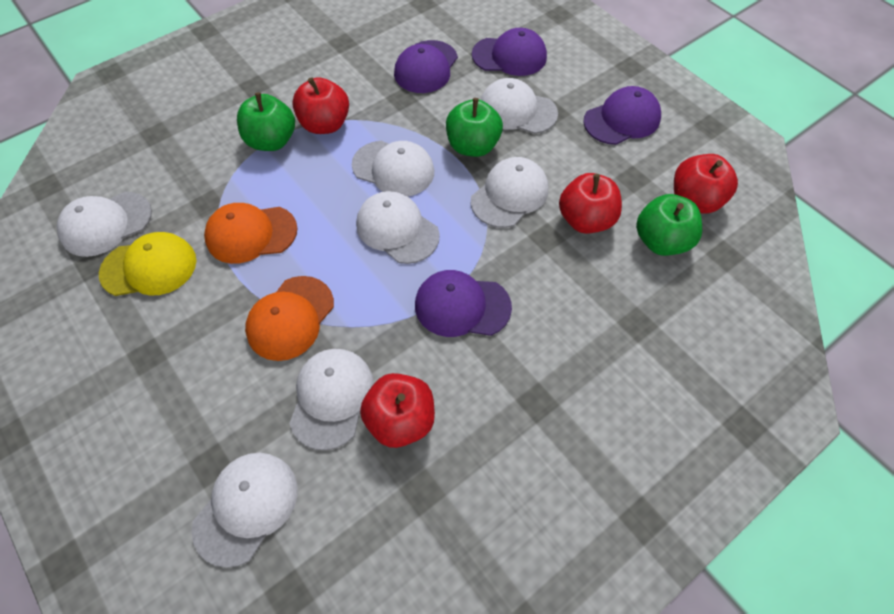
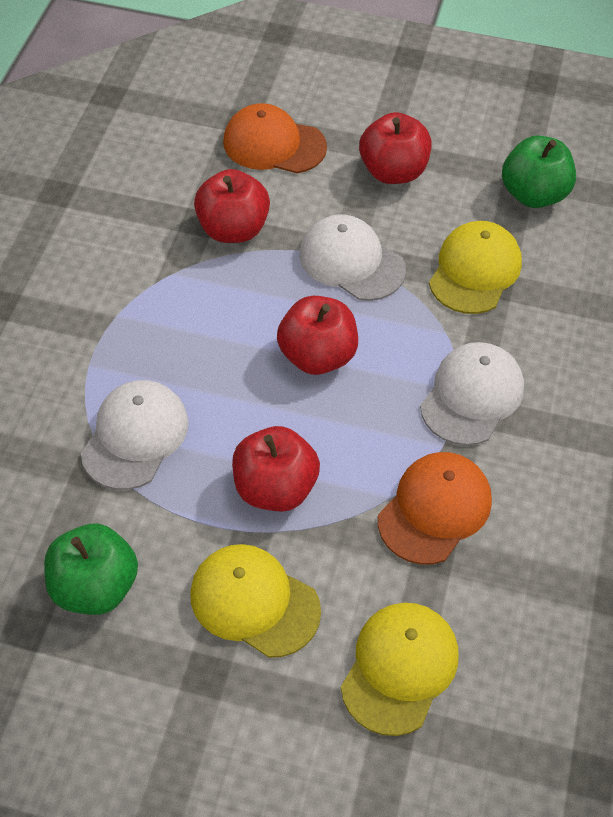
green apple: [237,92,295,151] [446,98,503,157] [636,194,702,256] = 3 -> [44,523,138,615] [502,135,576,208] = 2
purple cap: [394,40,458,93] [415,270,512,337] [472,28,547,76] [583,86,661,145] = 4 -> none = 0
white cap: [57,192,152,257] [191,453,297,568] [289,349,374,450] [352,141,434,196] [356,191,440,264] [471,157,548,228] [480,78,558,134] = 7 -> [81,380,188,490] [300,214,406,301] [420,342,524,446] = 3
yellow cap: [99,232,196,296] = 1 -> [190,544,321,658] [341,603,458,736] [429,221,522,314] = 3

